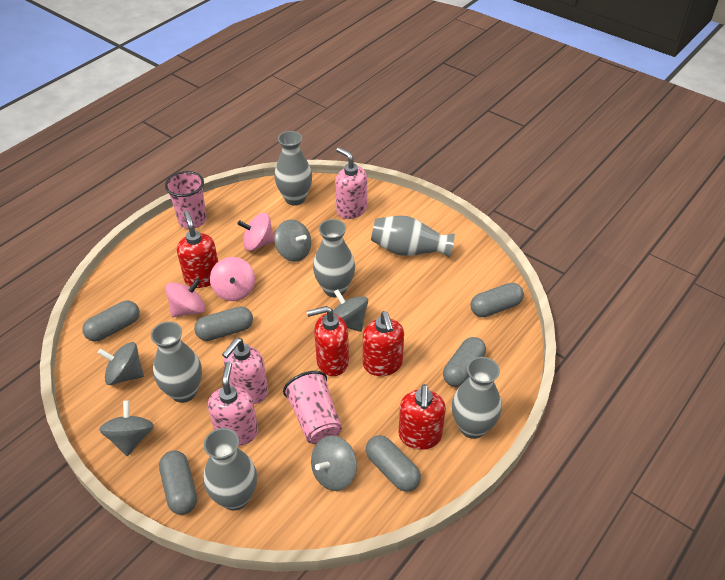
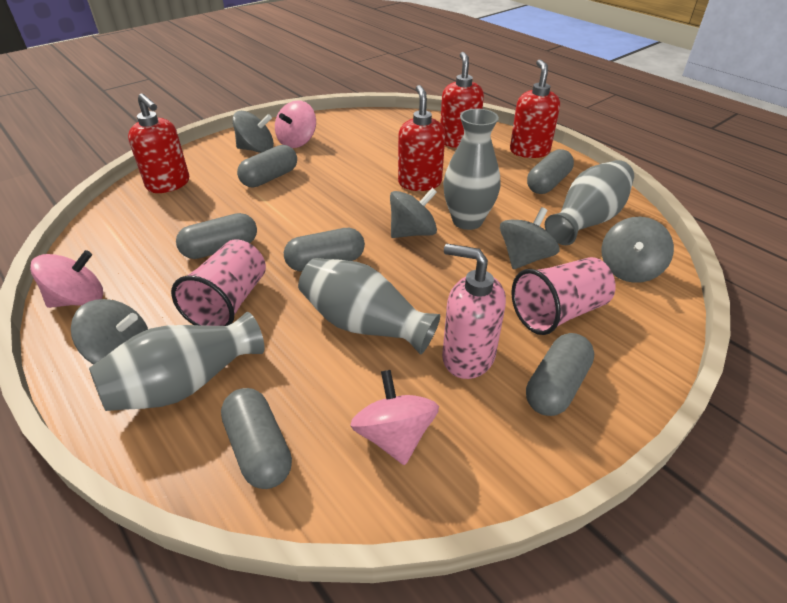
grey vase: [151,322,202,403] [203,428,257,511] [275,131,312,206] [313,219,355,297] [371,215,455,258] [452,357,501,439] = 6 -> [89,312,265,411] [298,258,440,354] [443,109,500,230] [545,160,634,245] = 4
pink soap dispenser: [208,361,258,446] [222,338,268,404] [335,147,367,219] = 3 -> [442,244,506,379] = 1

